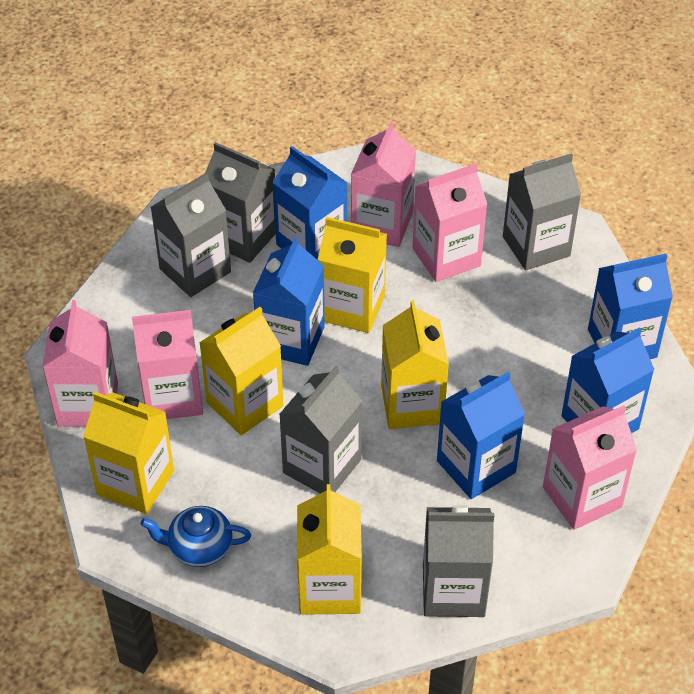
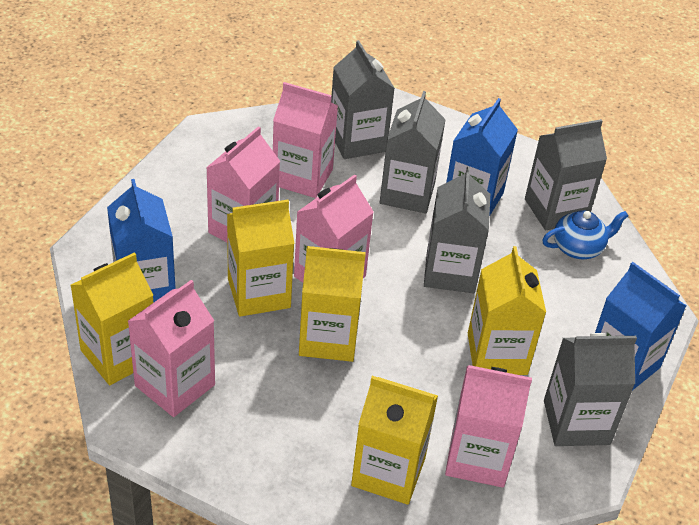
blue carton: [253,237,325,366] [272,146,347,259] [437,372,525,499] [561,327,655,433] [588,254,673,359] = 5 -> [107,179,176,303] [446,98,518,217] [595,262,687,391] = 3

